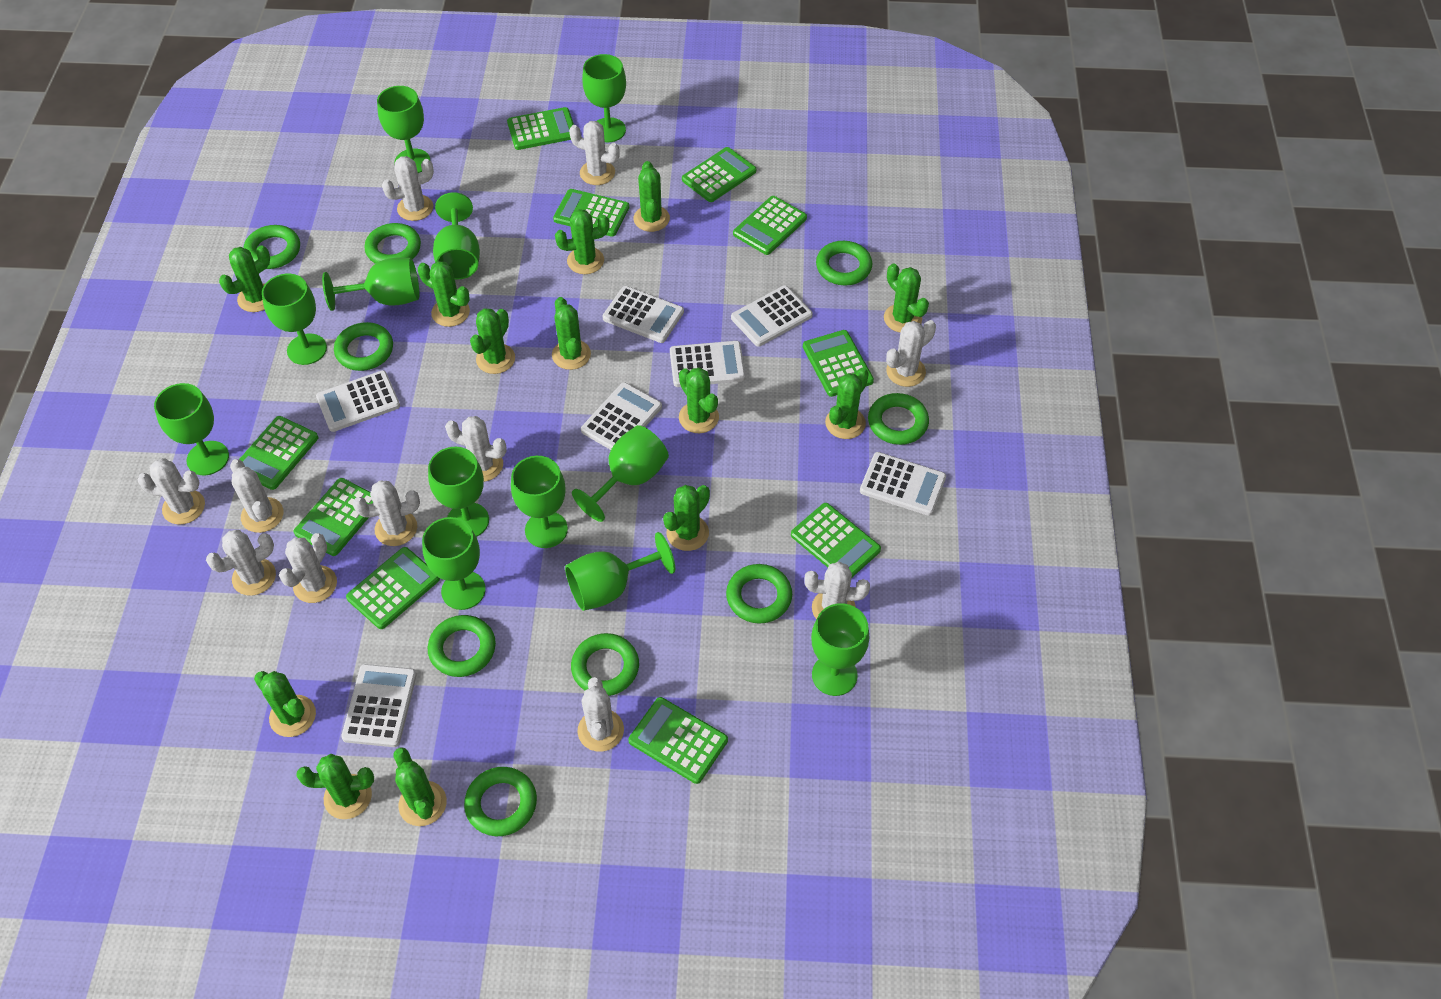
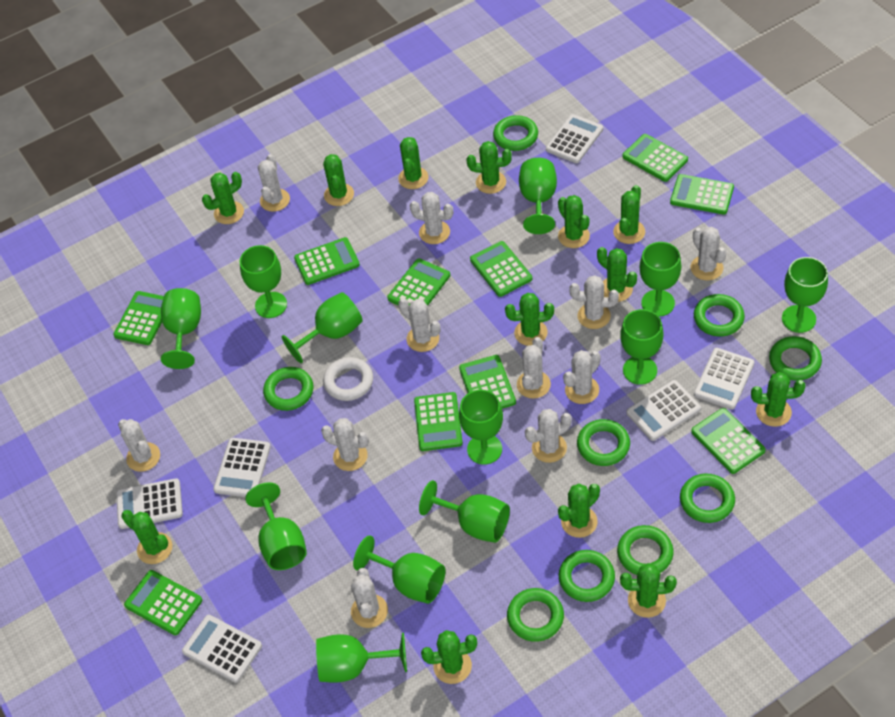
white calculator: [316,370,400,432] [341,664,417,747] [581,382,662,450] [602,286,684,343] [670,341,745,387] [731,285,813,347] [860,452,946,516] = 7 -> [116,478,183,529] [182,615,262,683] [213,438,271,497] [546,114,603,163] [627,380,701,441] [694,348,754,410] = 6
white ring: none = 0 -> [323,357,373,401] = 1

